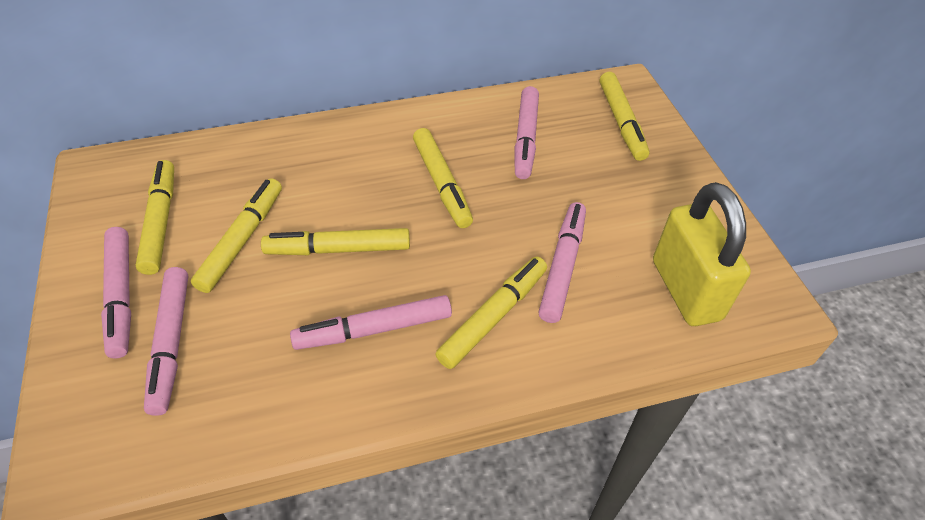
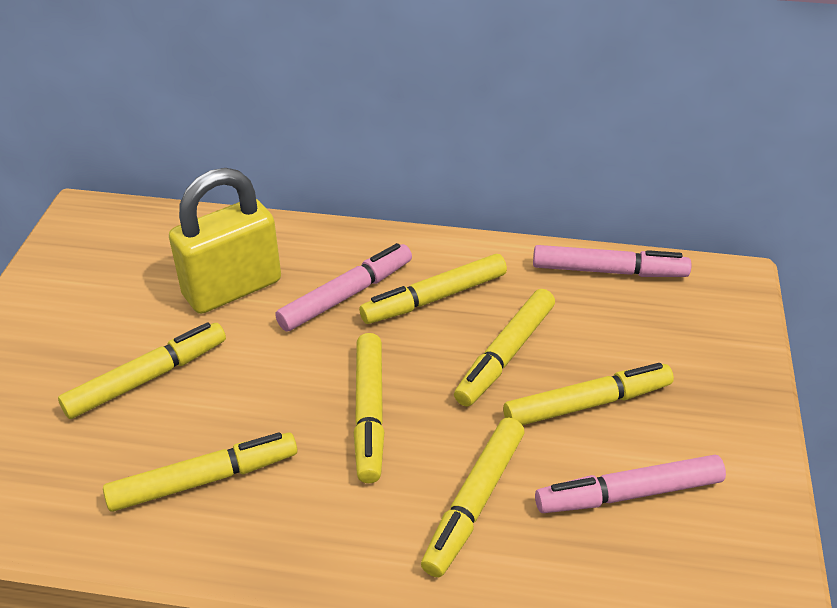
pink marker: [101,227,131,359] [144,267,188,416] [290,295,452,350] [515,86,539,179] [539,202,586,323] = 5 -> [275,243,412,331] [533,245,691,277] [535,455,726,513] = 3
yellow marker: [136,160,174,275] [191,178,282,293] [261,228,410,255] [413,128,473,228] [435,257,547,369] [600,72,650,161] = 6 -> [58,322,226,419] [103,432,297,512] [354,333,384,483] [359,254,507,324] [421,418,524,577] [454,289,555,406] [503,363,674,425] = 7

